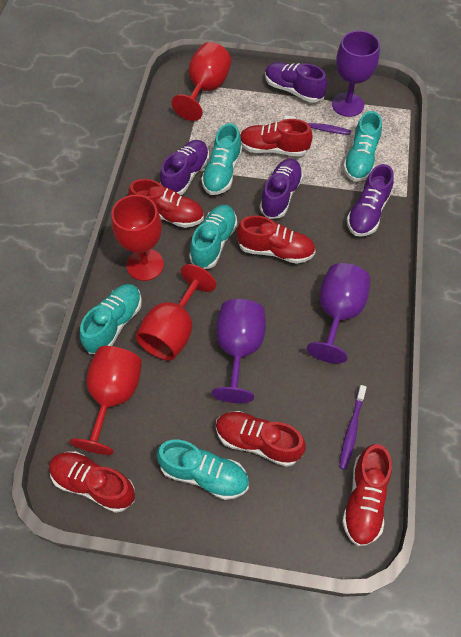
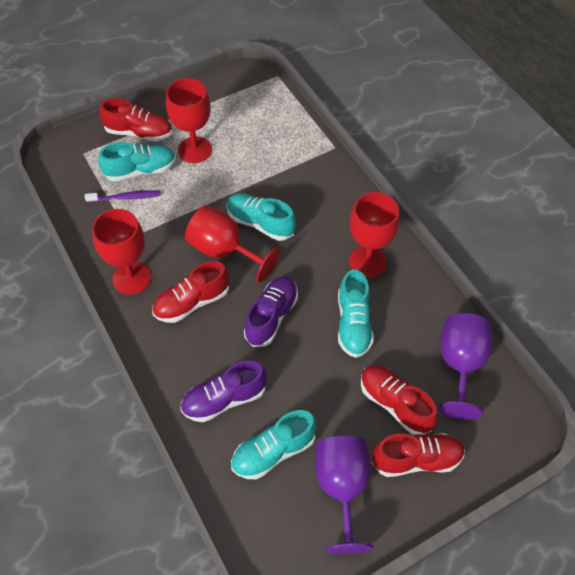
purple goblet: [212,299,266,403] [307,263,370,363] [332,31,380,117] = 3 -> [315,436,374,554] [438,313,492,420] = 2
purple shoe: [160,140,209,195] [260,159,303,219] [265,62,327,103] [347,164,394,237] = 4 -> [180,360,267,422] [244,276,298,347] = 2
purple toothbrush: [284,115,351,135] [339,385,367,470] = 2 -> [85,191,160,203] = 1
red shoe: [49,451,135,513] [128,179,204,228] [216,411,306,467] [237,215,316,264] [240,119,313,157] [342,444,392,546] = 6 -> [99,98,173,142] [152,261,229,323] [361,365,438,435] [372,433,465,477] = 4
turquoise shoe: [80,284,142,354] [157,440,249,500] [189,205,237,269] [201,123,242,195] [343,111,382,181] = 5 -> [98,142,176,181] [226,193,296,241] [231,410,317,480] [338,270,374,358] = 4

